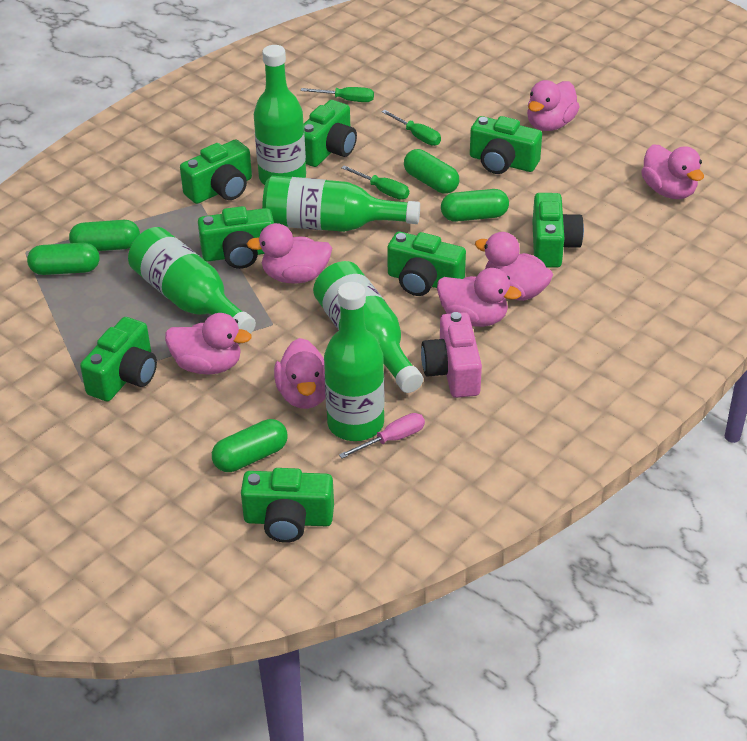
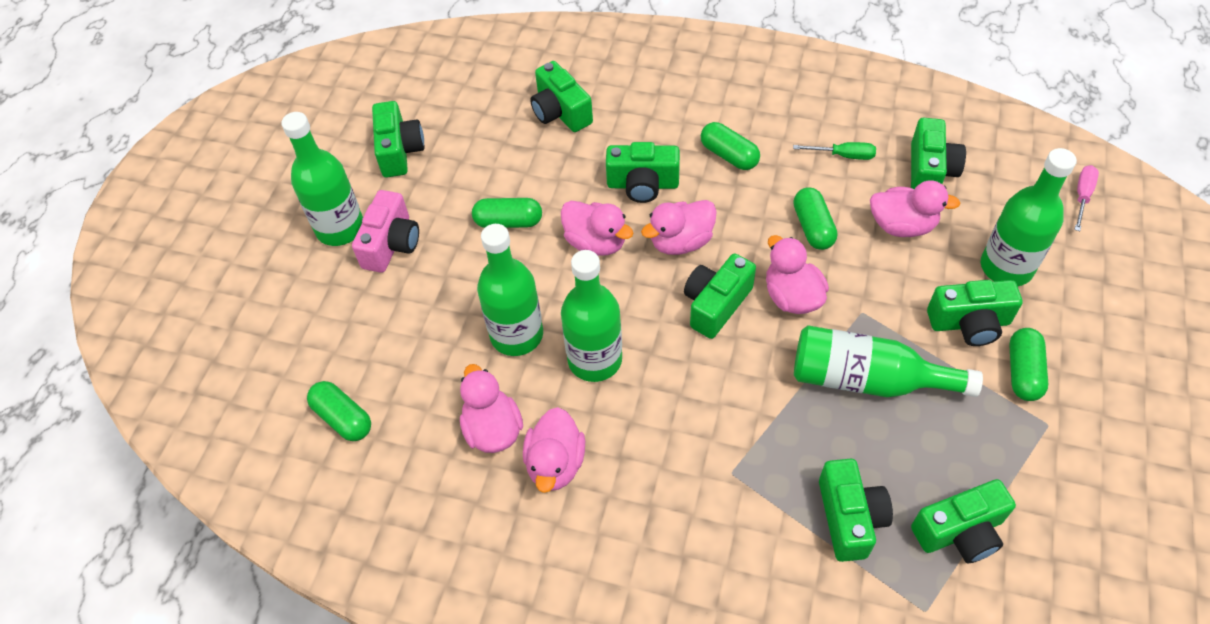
green screwdriver: [300,87,374,102] [341,165,409,200] [382,110,441,146] = 3 -> [793,142,876,160] = 1
pink duck: [165,313,252,375] [247,223,332,283] [274,338,326,409] [437,268,521,327] [475,232,553,301] [527,80,580,131] [641,144,704,199] = 7 -> [460,364,523,453] [523,407,585,493] [561,201,633,256] [641,200,717,255] [766,235,829,314] [870,180,960,237] = 6

